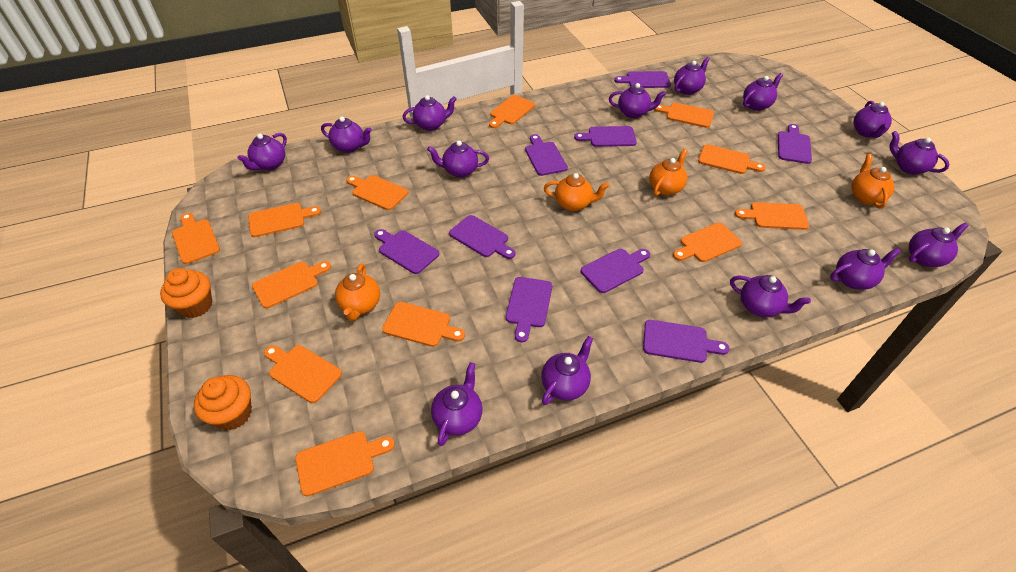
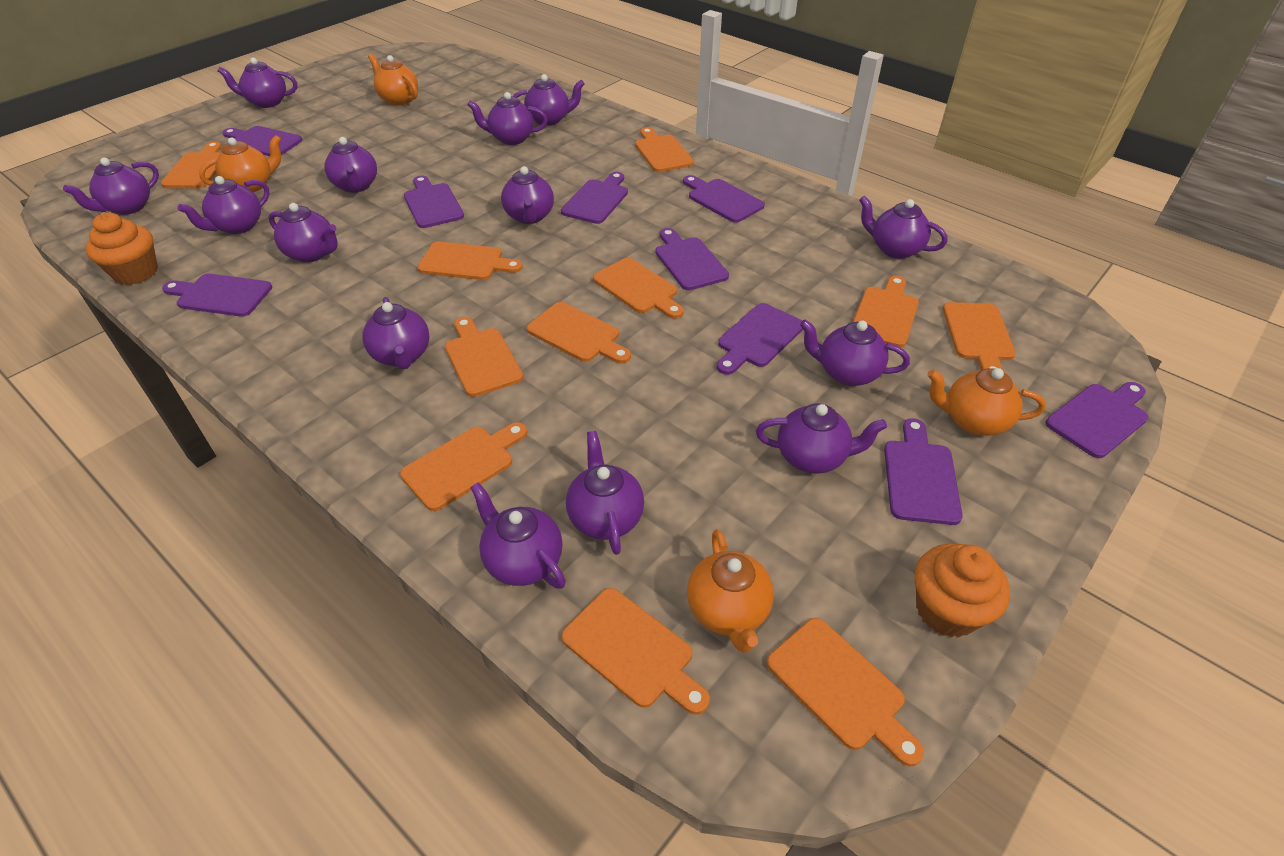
orange cutting board: [172,213,220,264] [248,203,321,237] [252,261,331,308] [264,345,342,403] [295,431,395,496] [346,175,408,210] [382,302,465,347] [489,95,535,128] [654,103,714,128] [673,223,742,262] [698,144,765,174] [735,202,809,230] = 12 -> [161,141,222,188] [400,422,527,511] [418,241,523,280] [445,317,523,397] [527,302,631,364] [562,588,710,715] [593,258,684,319] [635,127,694,172] [767,618,924,767] [853,276,919,348] [943,302,1016,372] = 11

